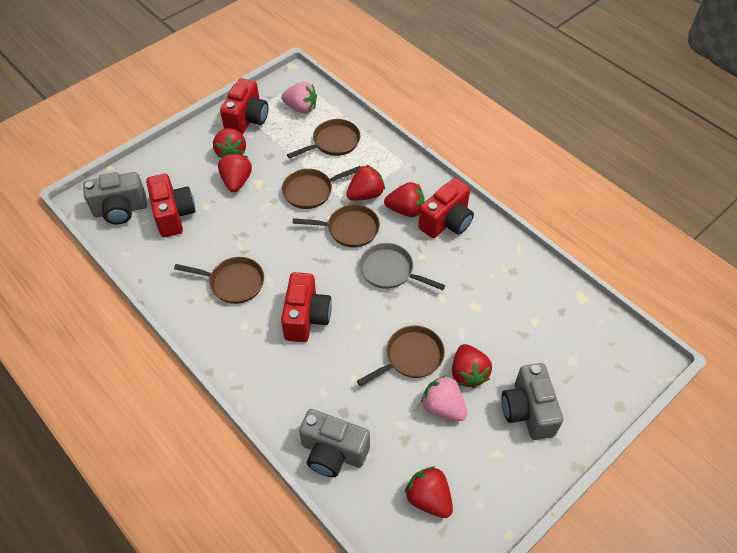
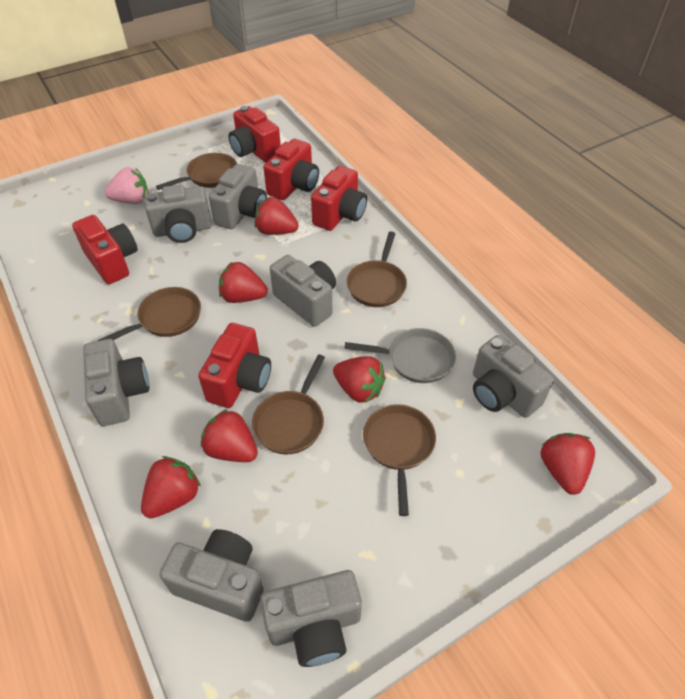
grey camera: [83,172,147,225] [299,409,370,477] [501,363,563,440] = 3 -> [83,339,149,426] [144,184,212,243] [159,529,263,622] [209,164,267,229] [260,570,362,667] [270,255,336,327] [473,335,554,418] = 7
pink strawberry: [281,82,317,114] [421,375,467,421] = 2 -> [104,167,148,204] = 1
red camera: [146,174,196,237] [220,78,268,135] [281,272,332,342] [418,178,474,238] = 4 -> [72,215,138,284] [198,323,271,408] [228,106,281,162] [263,139,319,200] [311,166,367,231] = 5

